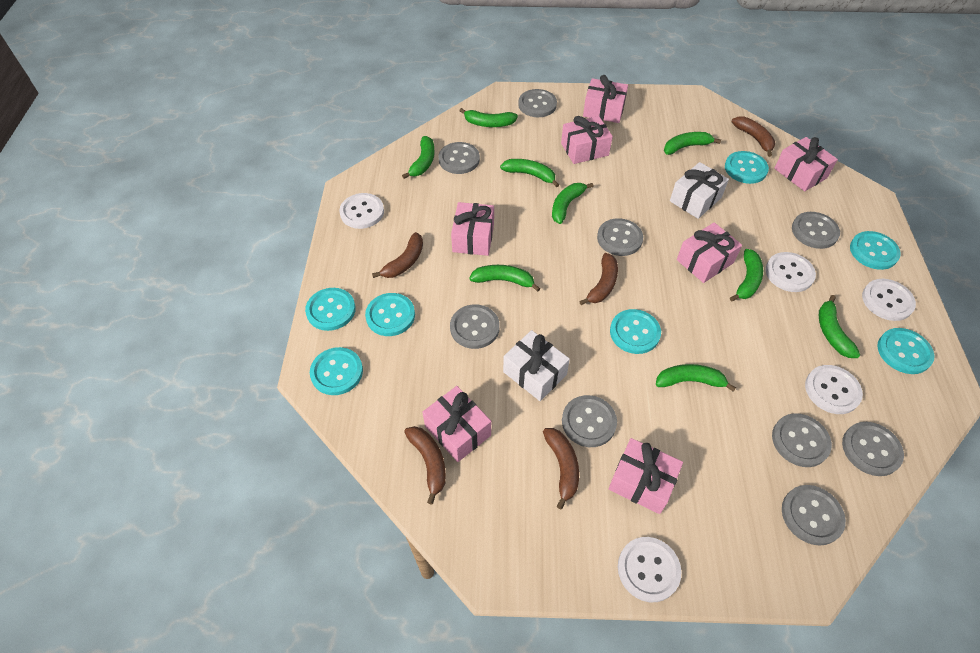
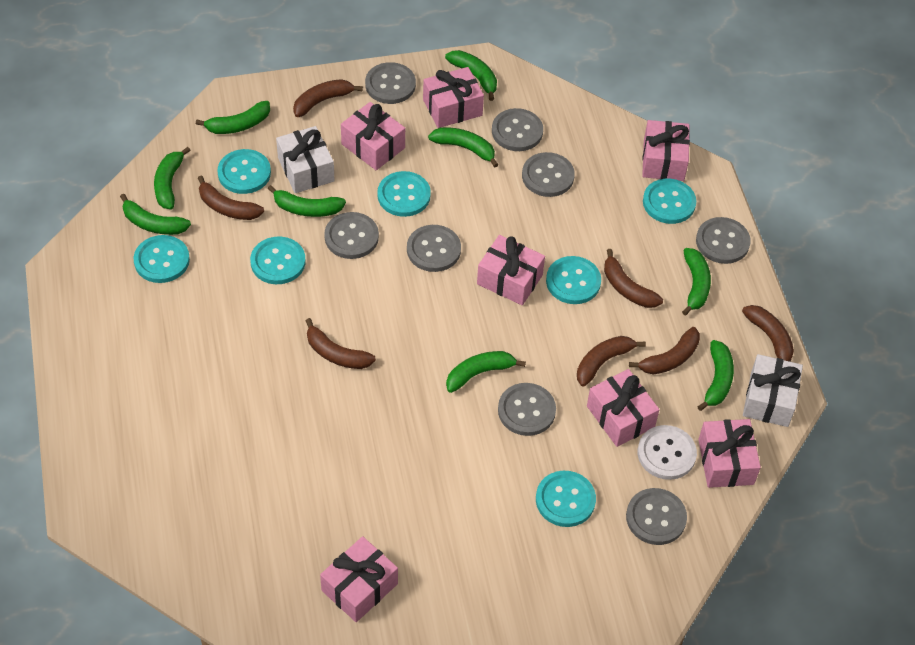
brown banana: [372,232,423,278] [404,426,446,505] [543,428,579,509] [579,253,618,305] [731,116,775,157] = 5 -> [198,175,264,220] [293,79,363,117] [306,318,376,369] [577,336,646,387] [604,249,663,308] [629,327,700,374] [742,305,794,362] = 7
grey button: [439,142,480,174] [450,304,500,349] [518,89,557,117] [562,395,617,447] [597,218,643,256] [772,413,832,467] [782,485,846,546] [792,212,840,249] [842,422,904,476] = 9 -> [324,212,379,259] [365,62,416,104] [407,225,461,272] [492,108,543,151] [498,383,556,436] [522,152,575,197] [626,488,687,545] [696,217,751,264] = 8
white button: [339,193,384,229] [618,537,682,602] [766,252,816,292] [805,365,863,414] [862,279,916,321] = 5 -> [638,425,697,480] = 1

